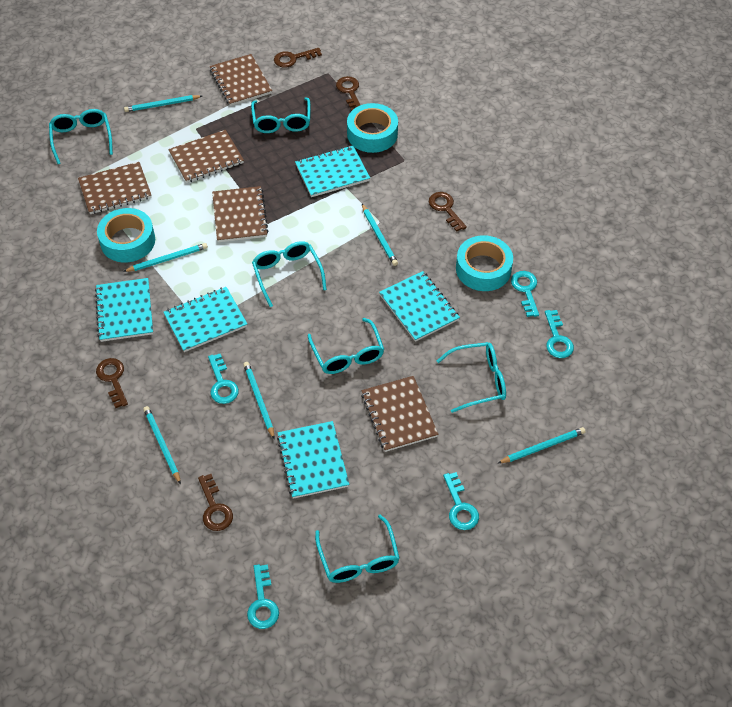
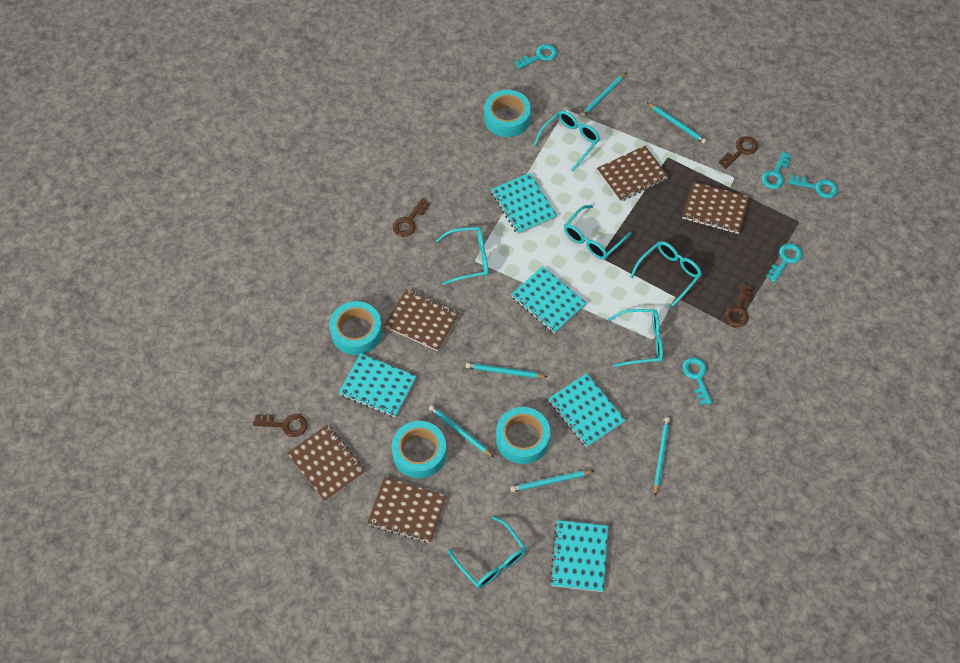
brown key: [96,358,128,408] [198,474,233,531] [274,48,322,68] [336,76,360,111] [429,192,467,232] = 5 -> [253,414,307,437] [393,198,430,237] [719,136,758,169] [724,283,753,327] = 4
turquoise tape: [97,208,155,262] [347,103,398,153] [456,235,513,291] = 3 -> [329,301,382,355] [392,421,446,478] [484,90,531,137] [496,407,550,464] = 4

